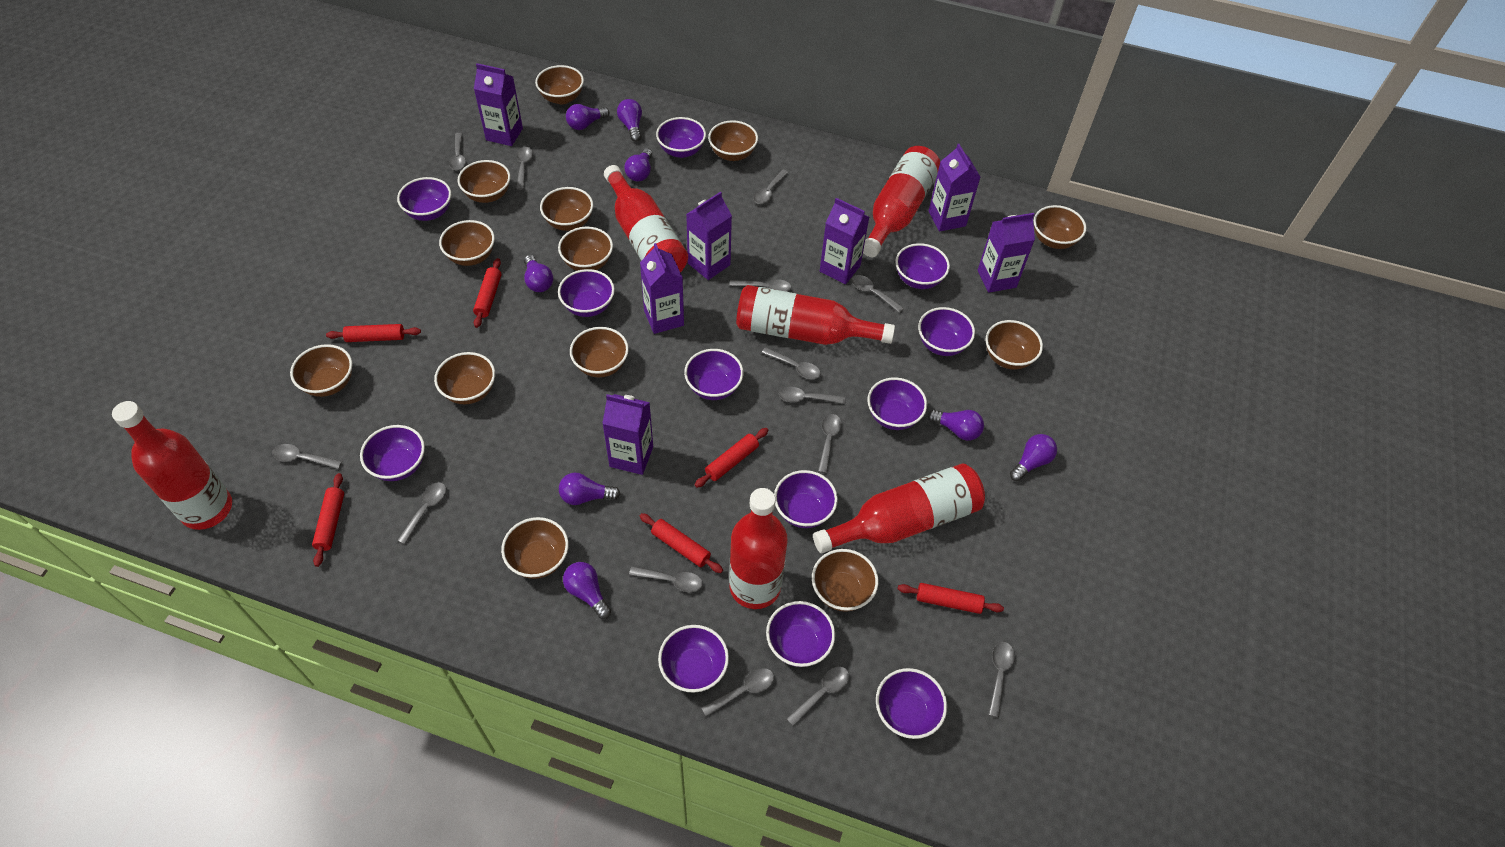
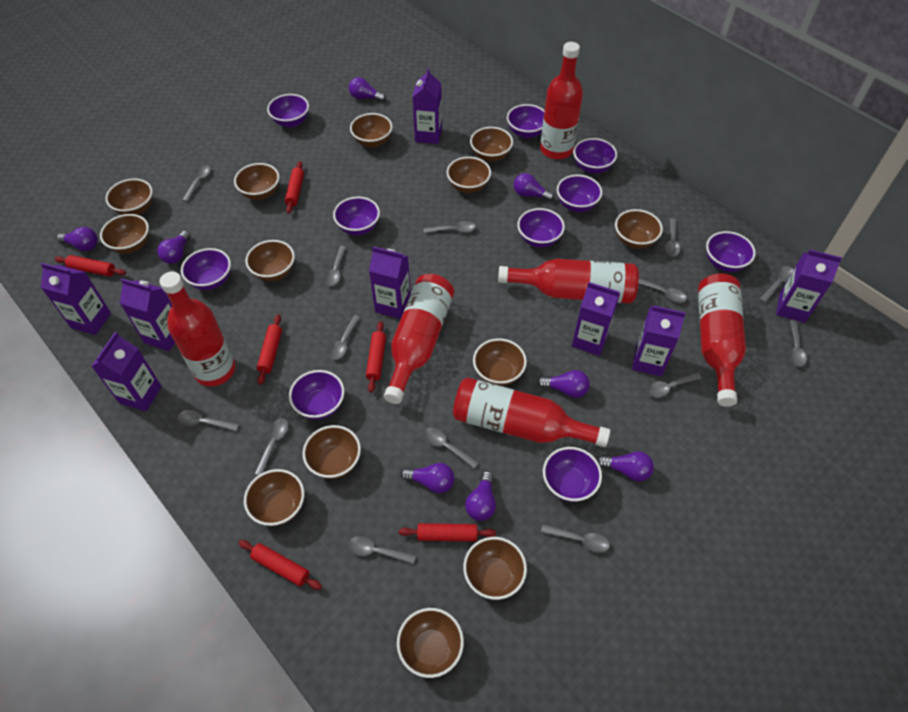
purple bowl: [360,425,425,481] [397,177,451,221] [558,269,615,317] [656,117,706,158] [658,625,729,693] [684,349,743,400] [766,601,835,667] [774,470,838,528] [867,377,927,430] [876,668,947,739] [895,243,950,289] [918,307,975,356] = 12 -> [181,248,231,290] [267,94,309,128] [289,370,344,420] [333,197,380,235] [507,104,545,138] [517,208,565,248] [543,447,602,502] [557,175,602,212] [573,138,617,174] [706,231,756,272] = 10
purple carton: [474,63,523,146] [602,394,653,475] [640,243,684,334] [686,192,732,280] [820,198,869,284] [929,144,980,232] [978,213,1035,293] = 7 -> [41,263,111,335] [91,332,162,411] [120,278,175,351] [369,246,411,319] [413,68,442,144] [572,282,620,356] [632,306,686,377] [776,250,842,323] = 8

